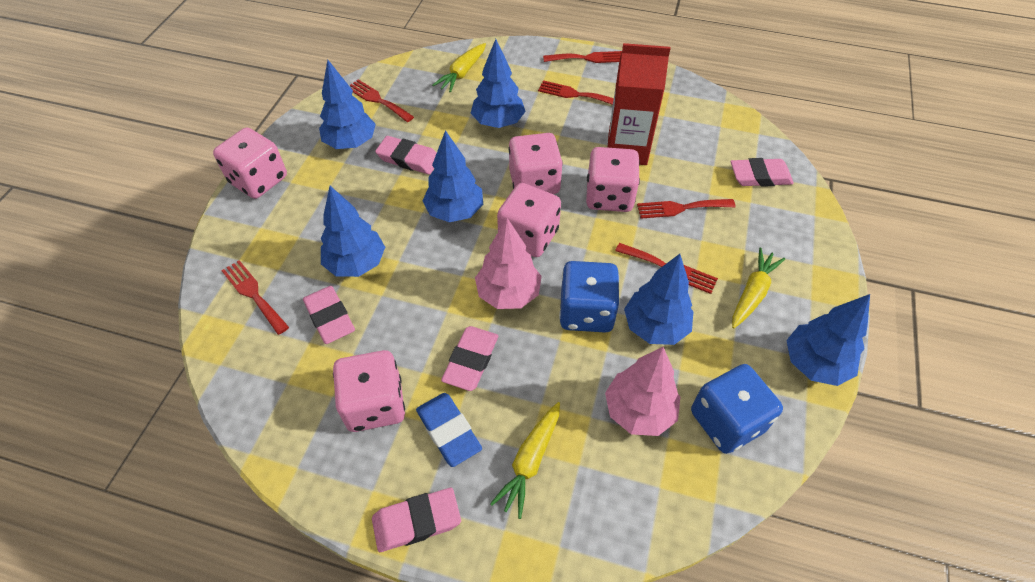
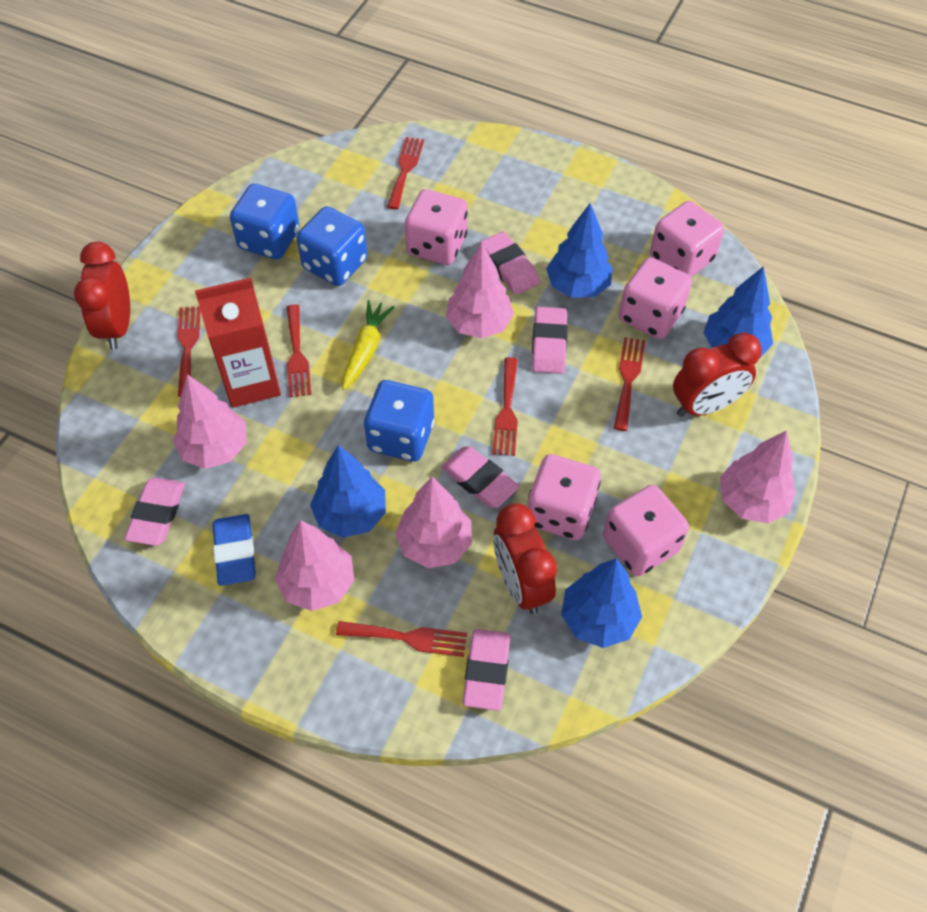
blue dice: [559,261,620,333] [691,364,783,454] = 2 -> [230,184,300,260] [296,206,368,286] [364,380,434,462] = 3
blue tree: [319,60,376,149] [320,186,385,277] [423,130,483,222] [471,39,526,128] [624,254,694,345] [786,294,870,386] = 6 -> [310,445,386,538] [546,203,613,298] [561,558,642,648] [703,266,773,359] = 4
pink tree: [475,218,542,309] [605,347,680,436] = 2 -> [173,374,247,469] [275,520,354,611] [395,477,472,568] [446,242,514,339] [720,431,796,523] = 5
red clock: none = 0 -> [74,242,130,350] [493,503,557,614] [673,333,762,417] = 3
yellow carrot: [432,43,486,93] [490,402,560,519] [732,248,785,329] = 3 -> [342,300,394,390] = 1

